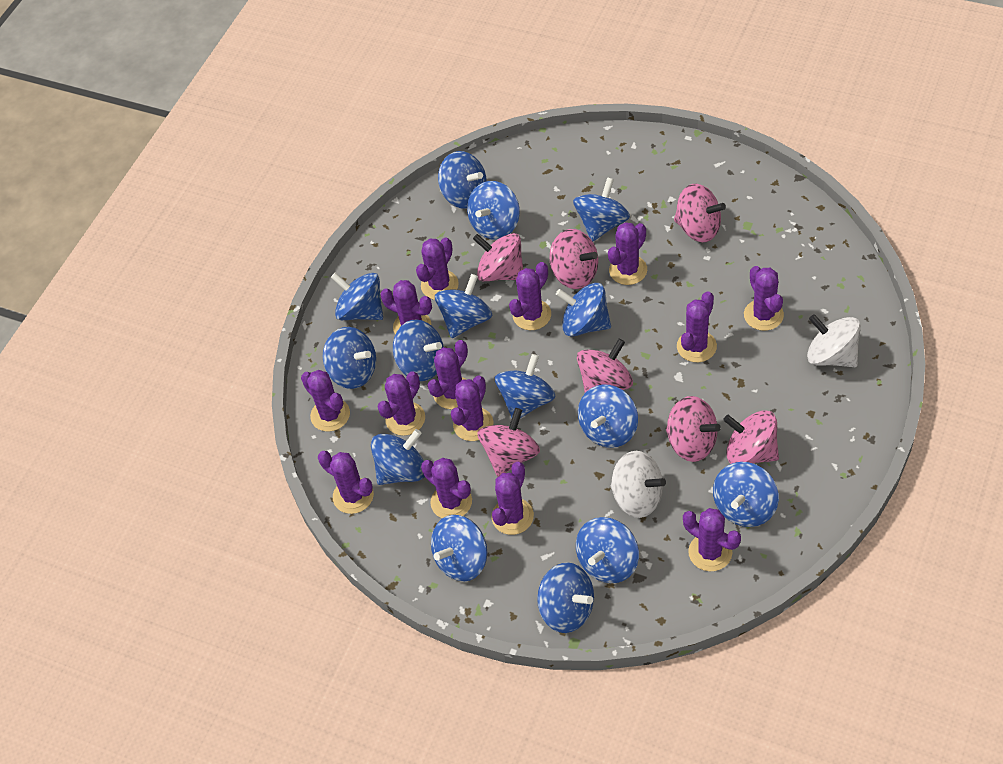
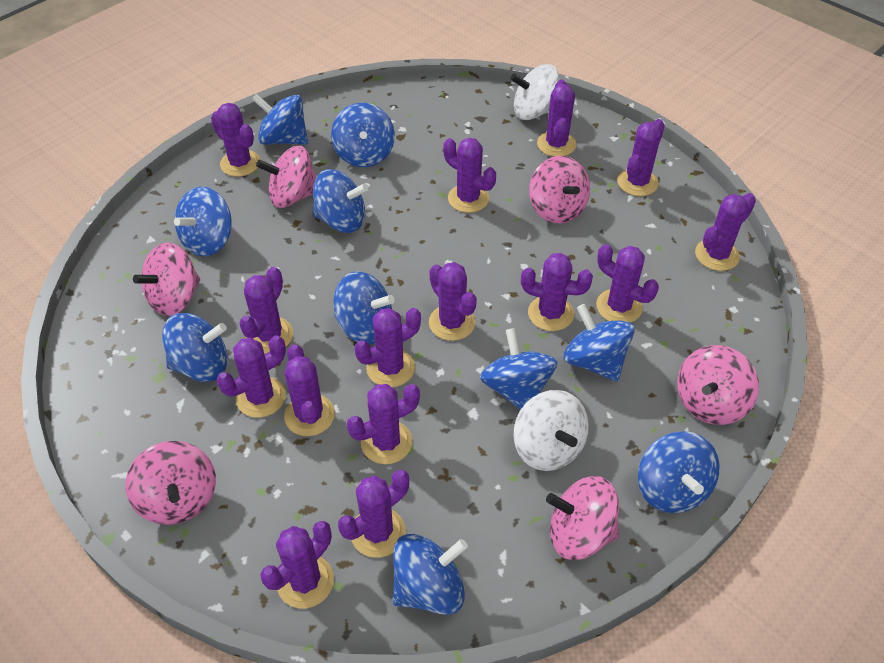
blue spinning top: [323,327,376,389] [331,272,383,320] [371,429,425,485] [393,319,444,381] [431,515,487,581] [435,274,493,338] [438,151,487,209] [467,181,520,240] [495,354,555,418] [537,562,594,633] [556,283,611,337] [573,177,630,241] [576,517,639,583] [578,384,638,448] [713,462,779,527] = 15 -> [162,313,228,382] [174,187,232,256] [252,94,308,145] [313,169,368,233] [331,103,395,167] [334,271,395,345] [393,534,468,615] [480,328,558,410] [563,304,635,382] [638,431,720,513] = 10
pink spinning top: [473,233,523,281] [477,408,540,477] [549,229,598,289] [577,339,633,393] [666,396,721,462] [674,184,726,242] [723,410,779,464] = 7 -> [125,441,216,525] [133,243,200,316] [256,145,316,208] [529,156,590,224] [546,476,619,560] [677,345,759,425] = 6
purple cactus: [301,370,350,432] [318,451,374,514] [377,371,425,436] [380,280,432,334] [416,237,459,300] [421,458,472,518] [428,340,468,409] [451,375,493,441] [492,462,534,535] [509,262,551,330] [608,222,647,285] [677,291,717,362] [683,508,741,571] [744,266,784,331] = 14 -> [211,103,260,177] [217,335,286,418] [239,267,293,354] [260,521,334,608] [284,344,335,436] [338,470,409,558] [347,384,420,464] [354,308,421,387] [429,262,477,341] [443,138,496,213] [521,253,593,331] [537,80,576,157] [596,244,659,323] [617,119,665,196] [695,193,756,271] = 15

